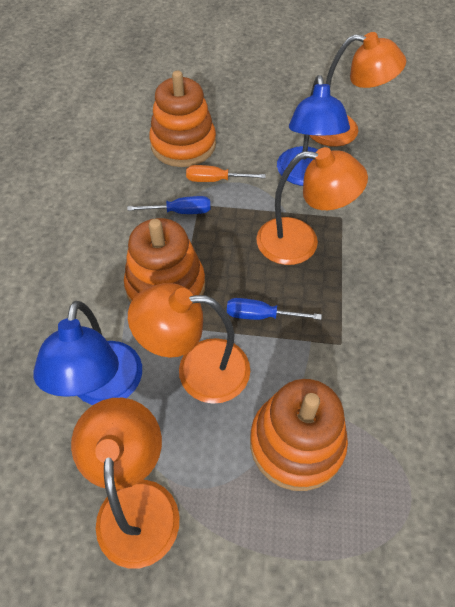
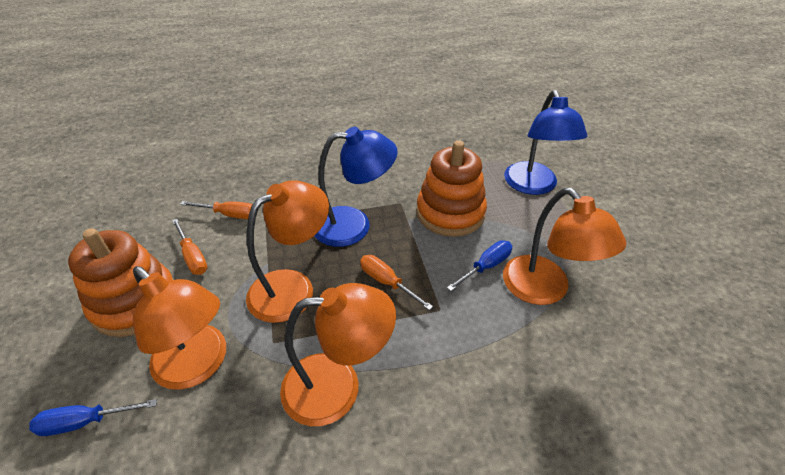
orange screwdriver: [186,165,266,182] = 1 -> [172,219,208,275] [180,201,253,219] [360,255,433,310] = 3
orange stacking toy: [124,218,205,303] [149,71,216,167] [250,379,348,491] = 3 -> [68,228,174,337] [416,140,487,237] = 2

